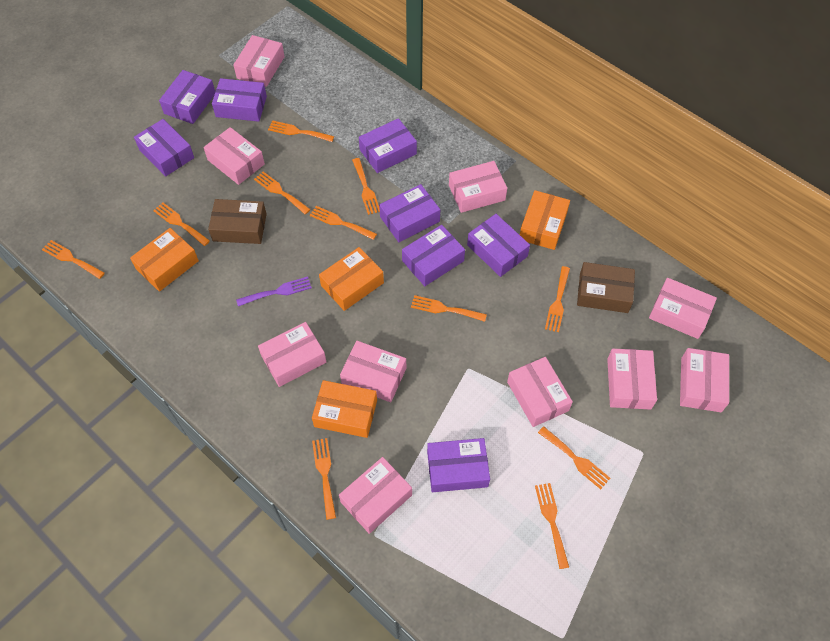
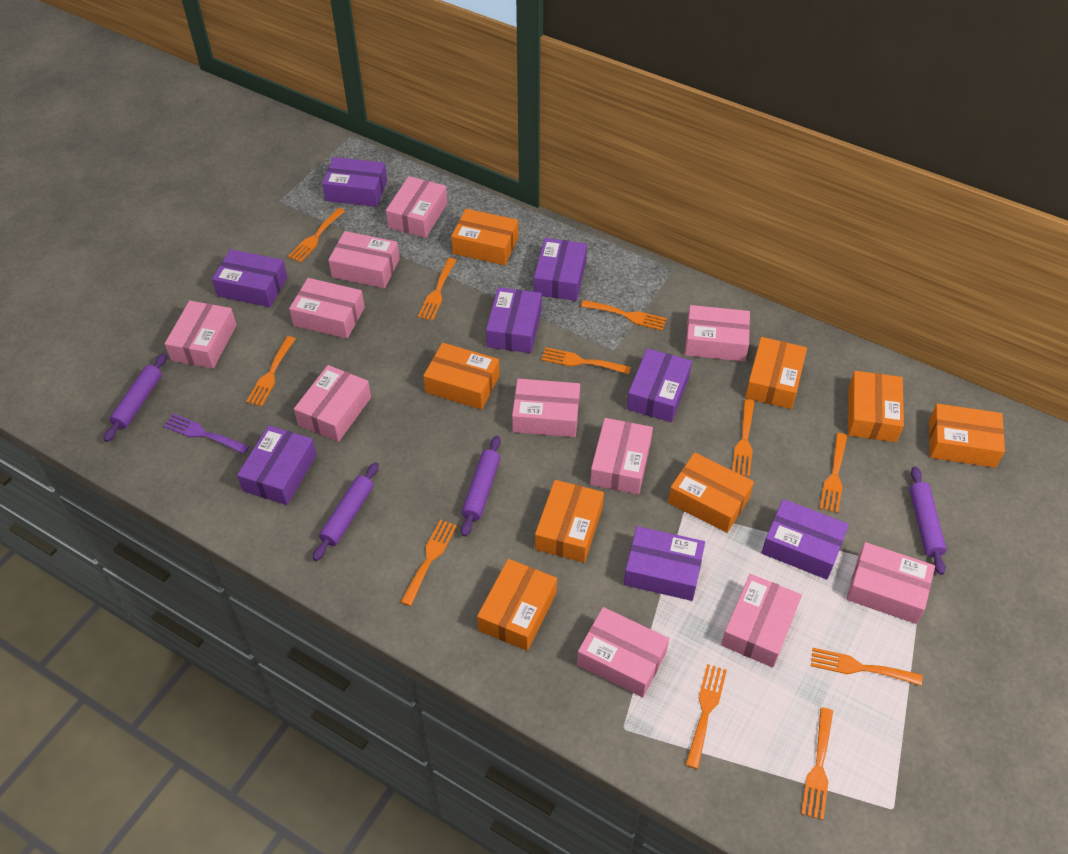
brown box: [208,199,266,244] [577,262,635,313] = 2 -> none = 0
orange box: [130,228,199,292] [312,380,377,438] [319,247,384,311] [520,190,570,250] = 4 -> [423,343,500,410] [451,209,518,265] [477,559,557,651] [535,480,604,563] [668,452,754,533] [745,337,807,409] [848,371,904,442] [929,404,1005,468] = 8
pink box: [204,127,265,185] [233,35,285,87] [258,322,326,387] [339,457,412,534] [340,341,406,402] [449,161,507,213] [507,357,573,427] [607,349,657,410] [649,278,717,339] [680,348,729,412] = 10 -> [165,301,237,369] [289,278,365,339] [294,365,371,442] [328,231,400,288] [386,176,447,238] [512,379,580,437] [577,607,669,697] [590,418,653,494] [685,305,750,362] [721,574,802,668] [846,542,935,624] = 11
purple rolling pin: none = 0 -> [104,353,167,442] [313,462,379,561] [461,436,501,537] [910,466,947,575] = 4

